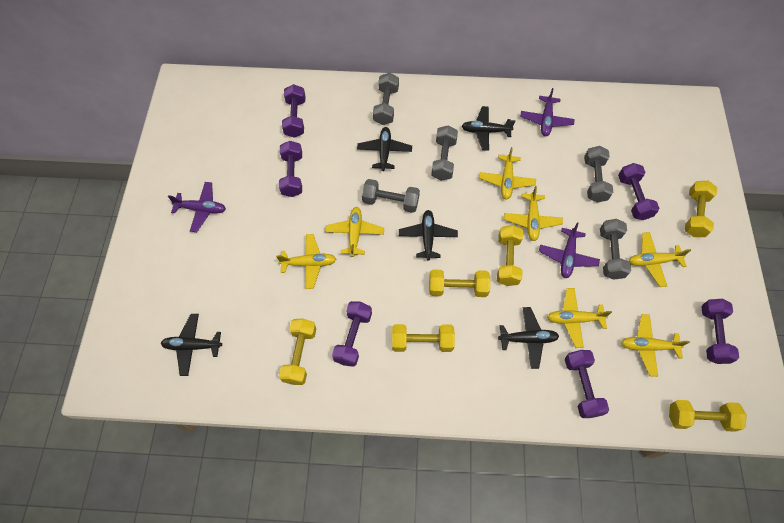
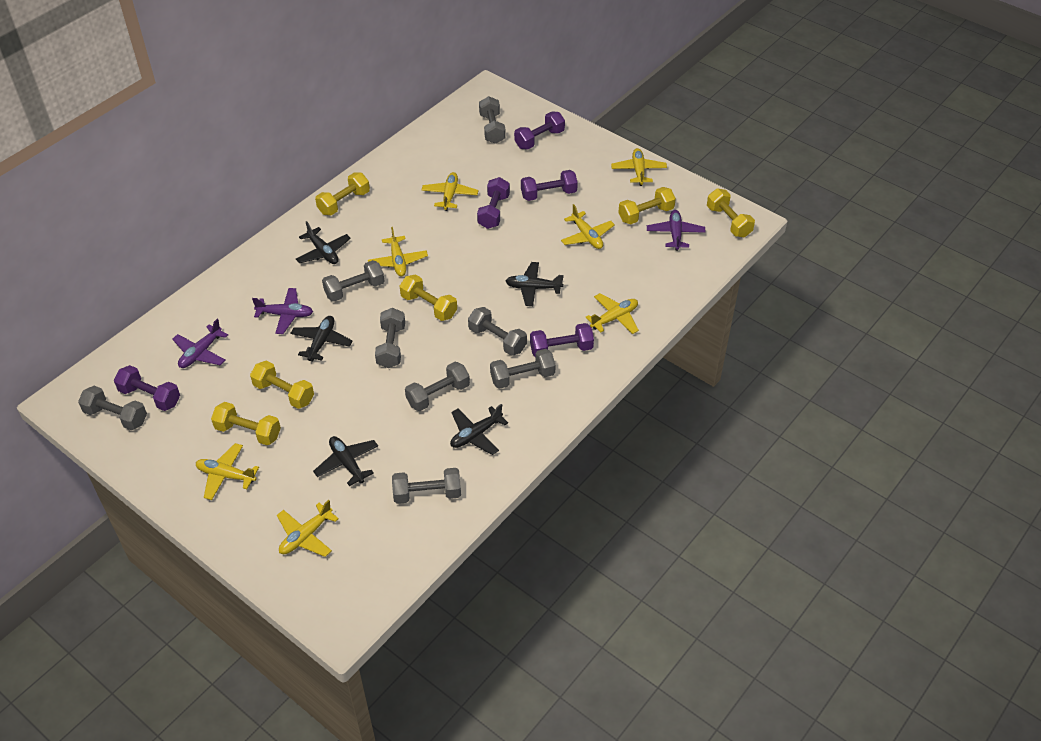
grey dumbbell: [362,179,420,213] [373,73,399,125] [431,125,458,181] [584,146,613,203] [600,219,631,280] = 5 -> [78,386,147,430] [322,260,384,302] [375,308,405,368] [392,468,461,504] [405,362,470,411] [468,307,527,356] [479,96,506,144] [490,349,556,389] = 8
purple dumbbell: [279,141,302,197] [282,84,306,138] [332,301,372,367] [565,350,609,418] [618,163,660,220] [701,299,739,364] = 6 -> [114,365,180,411] [477,177,510,229] [514,112,565,150] [521,170,578,201] [530,323,594,357] = 5

